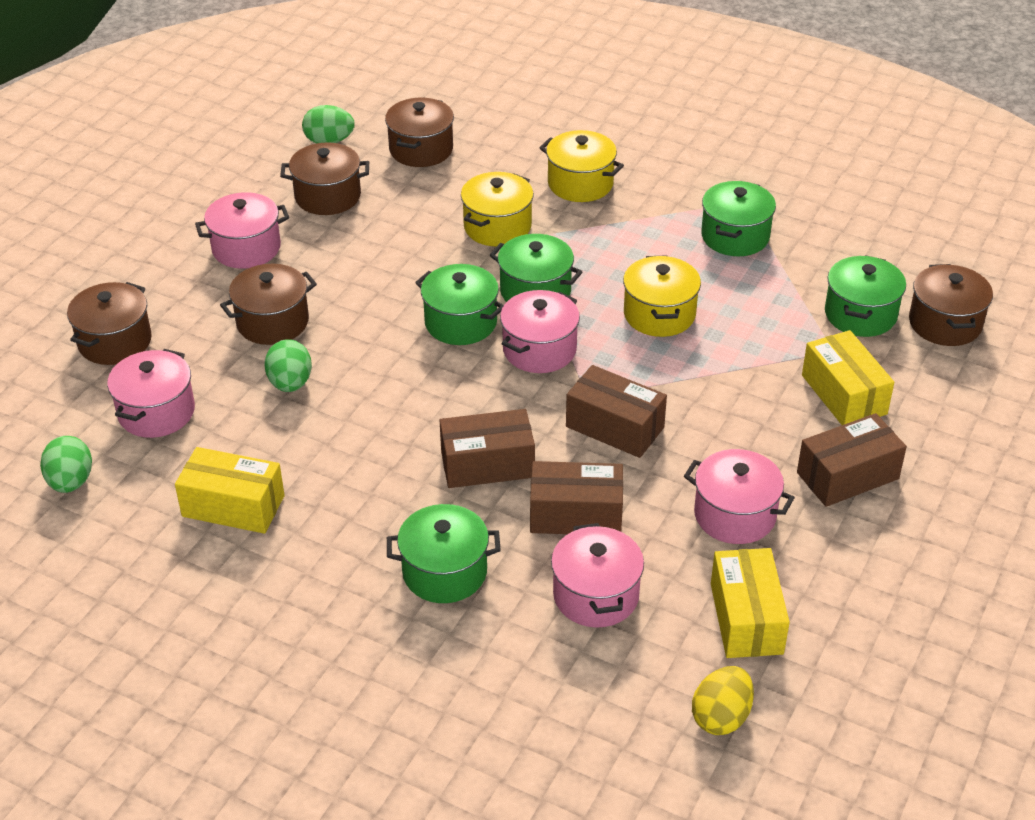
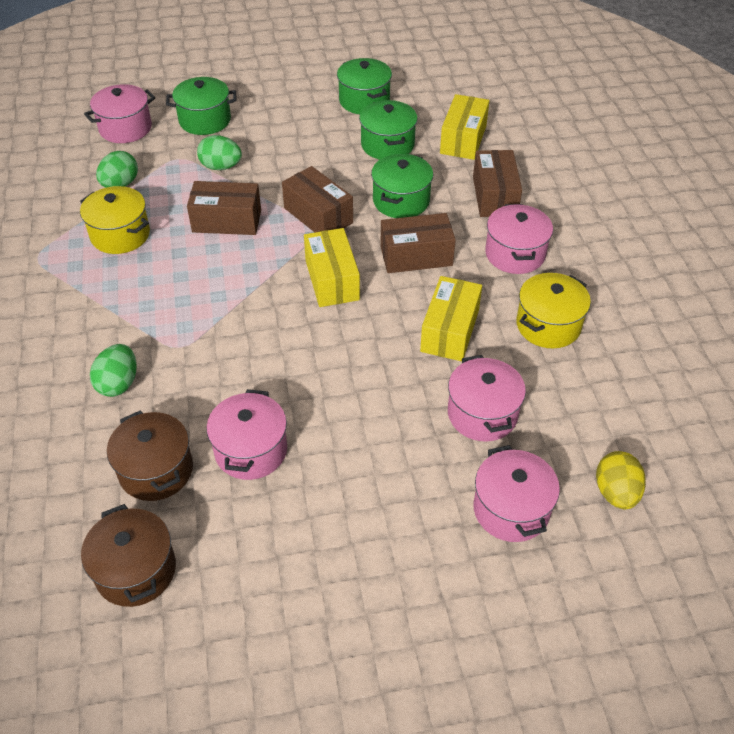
brown pot: [67,282,152,365] [220,264,317,345] [280,143,369,215] [385,98,454,167] [909,264,993,346] = 5 -> [81,504,176,607] [107,410,193,501] = 2
green pot: [387,504,501,603] [415,264,504,345] [490,234,583,302] [701,181,776,256] [825,255,906,337] = 5 -> [166,77,236,135] [337,58,392,114] [359,100,418,160] [371,154,433,218] = 4
yellow pot: [461,172,534,246] [539,130,624,202] [623,255,701,337] = 3 -> [80,186,150,254] [516,273,591,348] = 2

